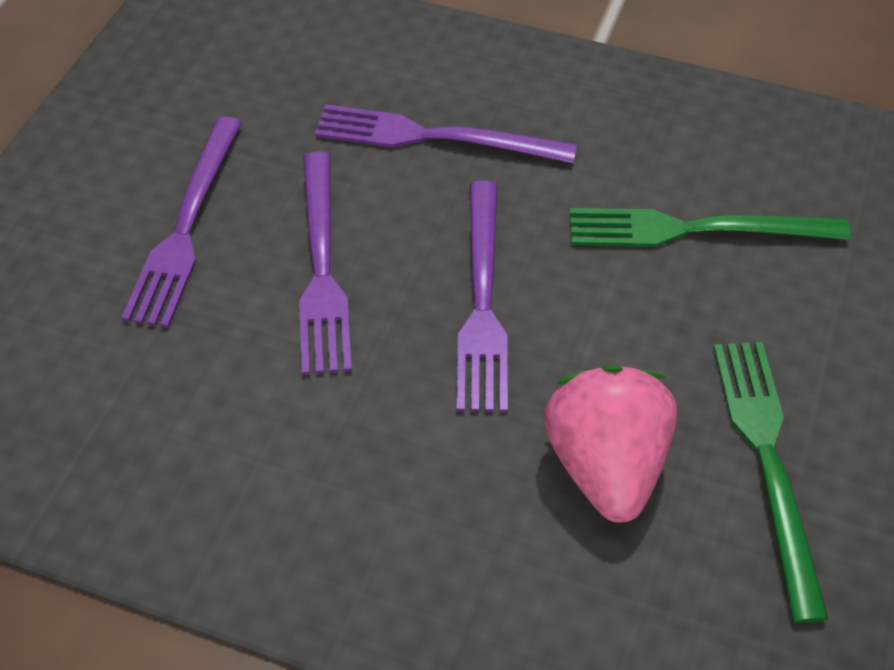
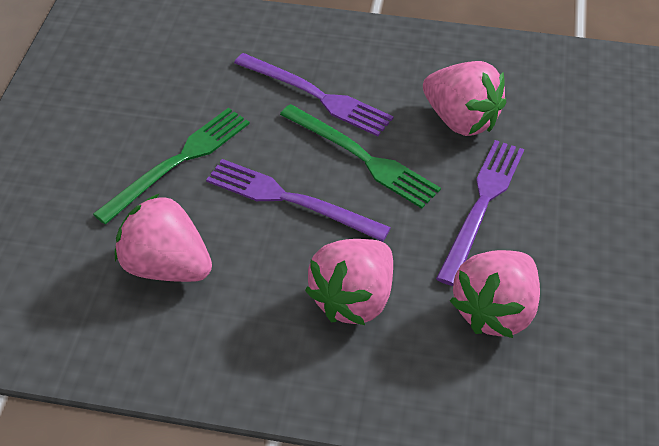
pink strawberry: [544,365,677,523] = 1 -> [115,193,212,282] [305,239,393,325] [423,61,507,136] [450,250,540,338] = 4
purple fork: [122,116,242,328] [299,152,352,375] [315,104,577,163] [457,181,508,412] = 4 -> [206,159,391,242] [234,53,394,136] [436,140,524,286] = 3

